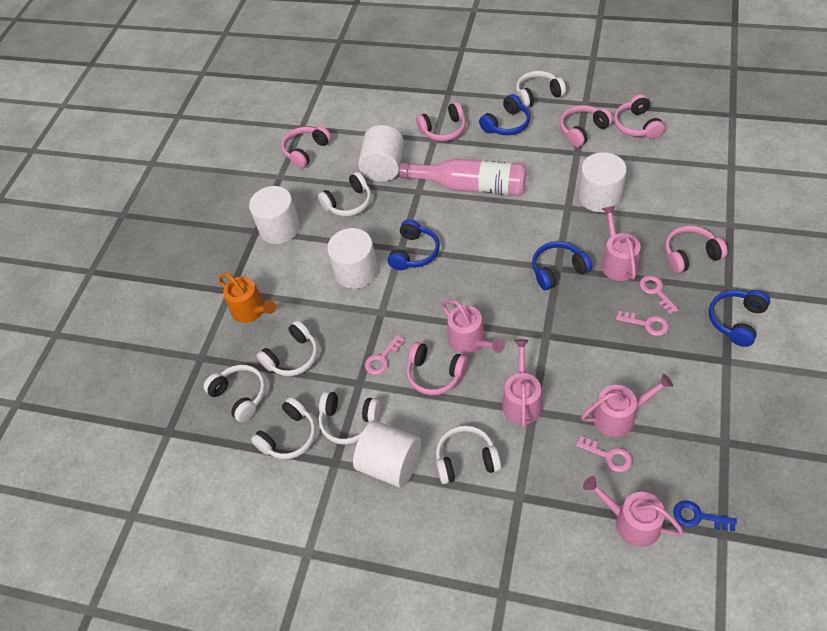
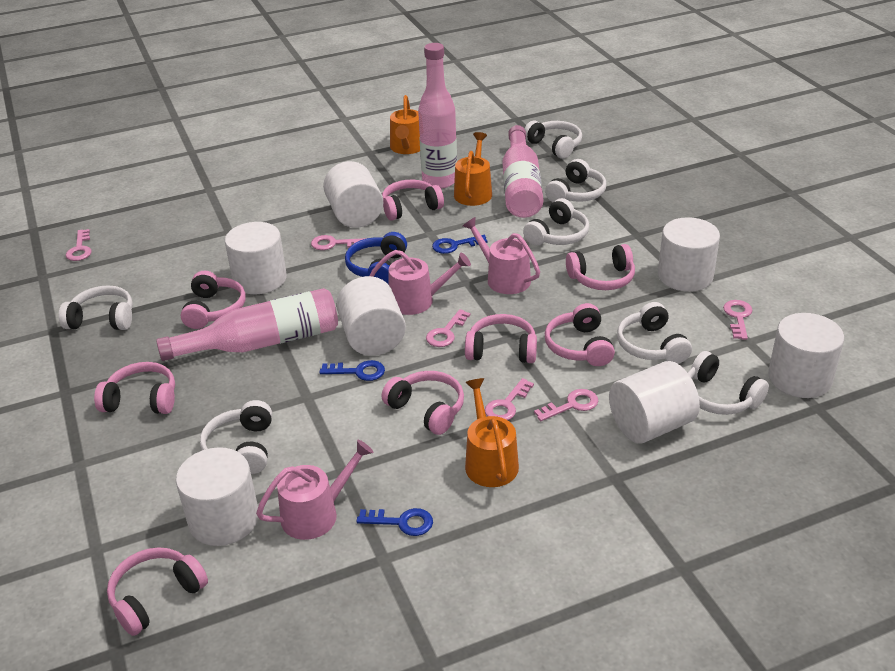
blue headphones: [388,219,440,270] [479,94,530,135] [532,241,592,290] [709,290,770,347] = 4 -> [345,232,407,284] = 1
blue key: [673,500,737,531] = 1 -> [319,360,385,381] [356,508,433,536] [432,235,487,254] = 3
orange watering can: [218,273,276,323] = 1 -> [390,95,420,154] [454,132,492,206] [465,378,519,487] = 3
pink bottle: [399,159,526,196] = 1 -> [156,288,338,361] [418,43,457,189] [503,125,543,218] = 3
pink headphones: [282,126,331,168] [407,342,468,395] [416,102,466,141] [560,105,613,147] [614,94,665,139] [665,226,727,273] = 6 -> [94,362,175,414] [107,547,208,636] [181,271,246,329] [382,180,444,221] [382,371,464,435] [465,314,537,363] [545,303,615,366] [566,244,635,290] = 8
pink key: [365,334,405,375] [576,436,632,472] [616,311,669,336] [639,275,679,315] = 4 -> [66,229,92,261] [311,235,366,250] [426,309,470,347] [485,378,534,420] [534,389,598,421] [723,300,752,340] = 6
pink watering can: [441,300,505,354] [502,339,543,429] [581,374,673,437] [583,476,684,547] [601,206,641,281] = 5 -> [256,440,374,540] [369,250,471,315] [463,217,540,294] = 3
white cylinder: [249,186,300,244] [327,228,378,289] [353,421,421,488] [358,125,404,182] [579,152,627,212] = 5 -> [176,447,259,546] [225,222,287,294] [323,161,383,228] [336,276,406,356] [609,361,700,444] [658,217,720,292] [768,313,844,398] = 7

